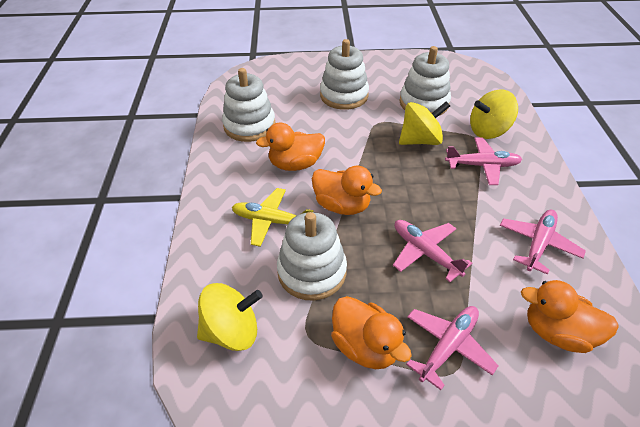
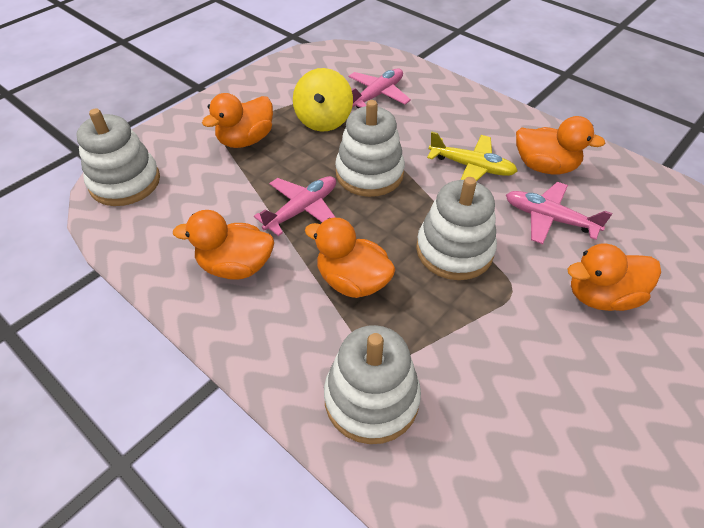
orange duck: [256,123,325,171] [312,166,382,215] [331,296,412,369] [521,280,619,353] = 4 -> [173,210,274,280] [202,93,273,148] [305,218,396,298] [516,116,605,174] [568,243,661,311] = 5
pink plane: [393,220,472,282] [406,306,499,390] [445,137,522,185] [500,209,586,275] = 4 -> [254,176,336,236] [348,68,411,108] [506,182,612,244] = 3
yellow spinning top: [197,283,263,351] [399,101,450,145] [470,89,518,139] = 3 -> [293,68,353,132] = 1

